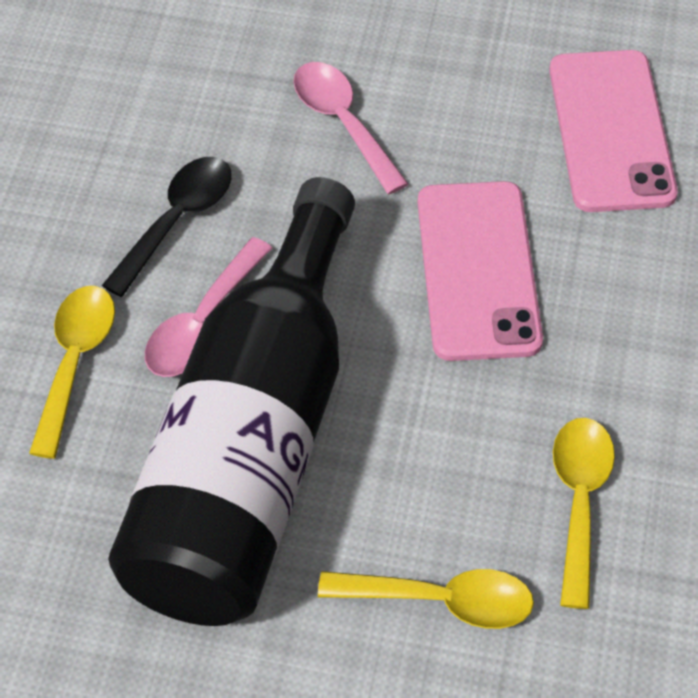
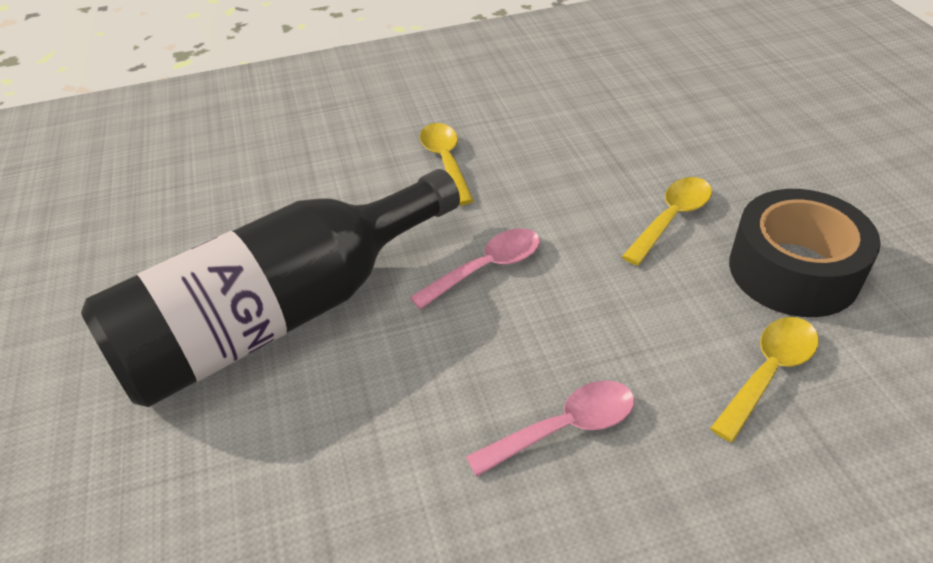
black spoon: [102,157,231,297] = 1 -> none = 0
black tape: none = 0 -> [729,189,881,317] = 1
pink phone: [418,181,543,361] [549,50,678,212] = 2 -> none = 0

